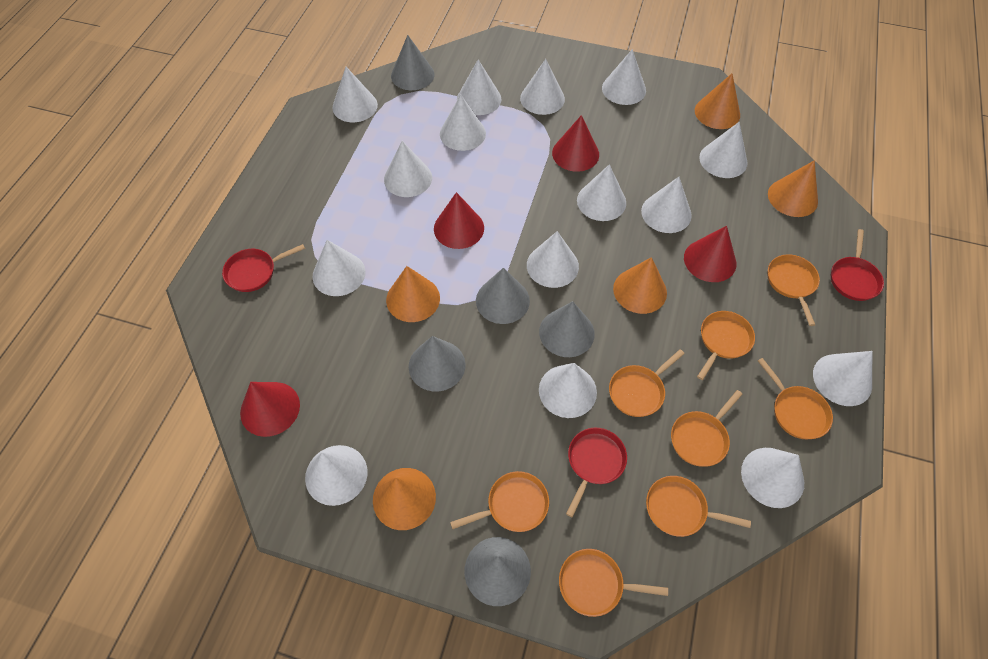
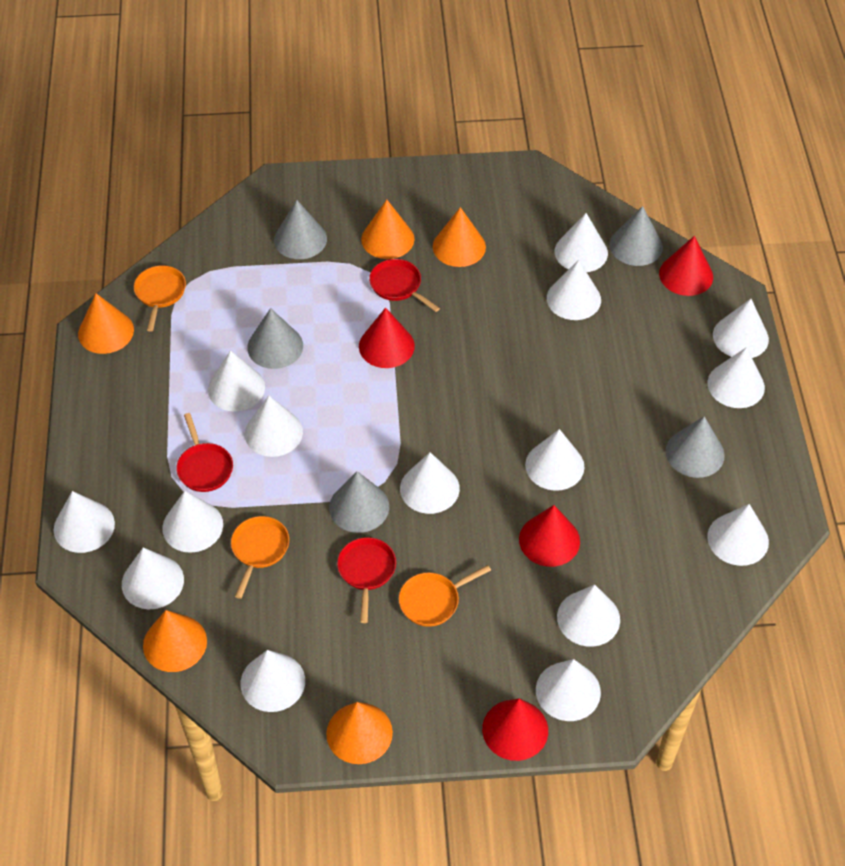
orange pan: [450,471,549,532] [559,549,668,617] [609,349,685,417] [646,476,751,537] [671,390,742,467] [697,311,755,380] [758,358,833,439] [768,254,820,326] = 8 -> [134,265,186,332] [231,516,289,599] [399,565,491,627] = 3

